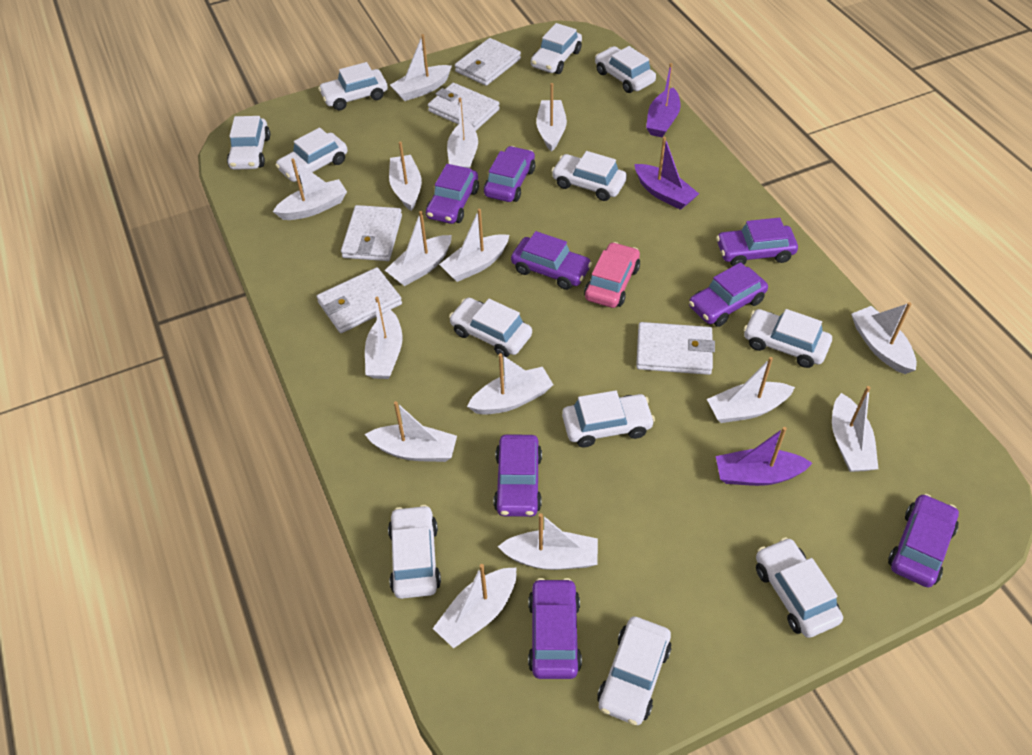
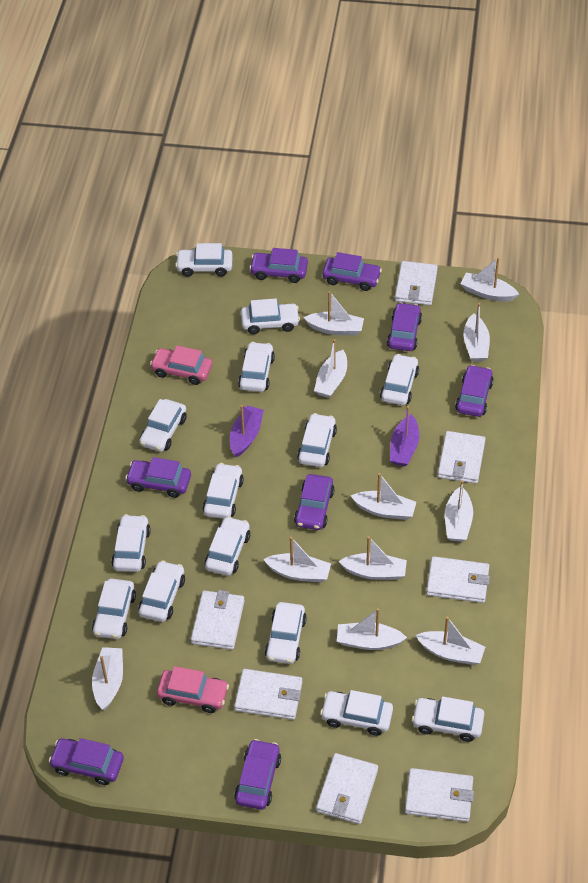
pink car: [584,242,640,308] = 1 -> [150,346,212,385] [157,666,229,713] = 2
purple boat: [635,137,699,210] [646,63,681,137] [716,427,812,486] = 3 -> [230,405,264,457] [390,406,419,466] = 2
white boat: [273,158,347,220] [365,297,402,379] [365,401,457,462] [385,211,452,286] [389,141,422,211] [390,34,452,101] [433,564,516,649] [439,209,509,282] [447,98,478,168] [467,353,554,415] [498,513,598,570] [536,83,567,152] [707,357,795,423] [832,386,879,472] [851,302,917,374] = 15 -> [92,647,123,710] [263,537,331,582] [303,291,364,336] [314,339,347,398] [337,608,407,650] [339,536,407,580] [351,473,416,520] [415,617,485,665] [445,480,473,542] [461,257,519,301] [463,303,490,362] = 11
white car: [227,116,270,170] [275,128,348,184] [318,62,388,110] [388,505,441,599] [449,298,532,357] [531,23,582,74] [551,151,627,201] [562,390,655,448] [595,46,656,93] [597,616,672,725] [743,309,832,368] [756,537,843,638] = 12 -> [92,578,136,639] [111,514,151,572] [139,399,187,452] [139,560,185,622] [175,243,233,277] [203,463,244,519] [205,516,250,576] [238,342,275,392] [241,299,300,334] [265,602,307,664] [297,413,337,467] [320,690,393,736] [380,354,419,405] [412,697,484,742] = 14
white wallet: [317,267,402,333] [341,205,402,261] [428,83,500,131] [455,38,521,86] [636,322,715,375] = 5 -> [191,590,245,650] [234,669,302,720] [316,753,378,824] [395,261,438,305] [405,768,474,822] [426,556,490,603] [438,431,486,484] = 7

